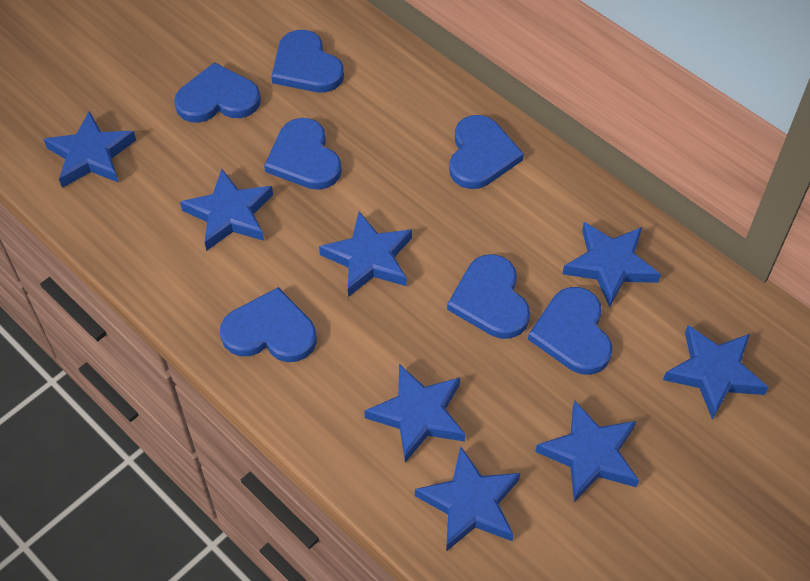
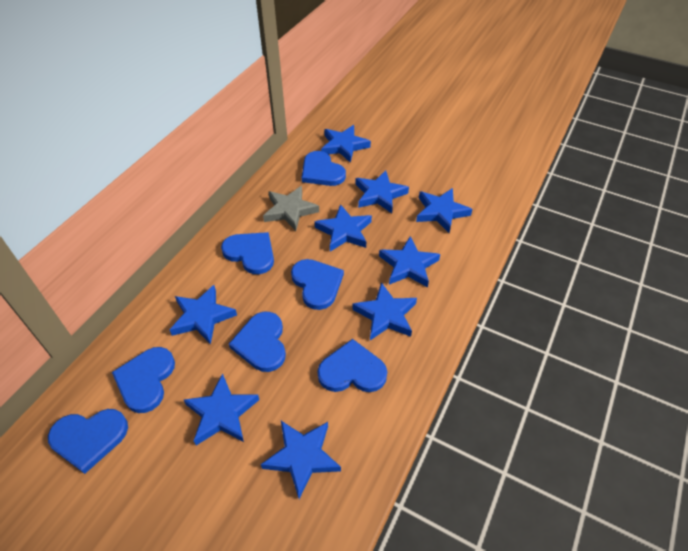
blue star: [43,111,136,188] [180,169,273,251] [319,212,412,297] [364,364,466,463] [415,447,520,552] [535,400,639,502] [563,222,661,307] [663,325,769,420] = 8 -> [170,285,237,344] [184,373,259,445] [261,421,341,499] [315,204,372,251] [321,125,371,163] [352,282,417,340] [355,170,409,213] [379,236,440,287] [416,188,472,233] = 9
grey star: none = 0 -> [263,186,319,231] = 1

